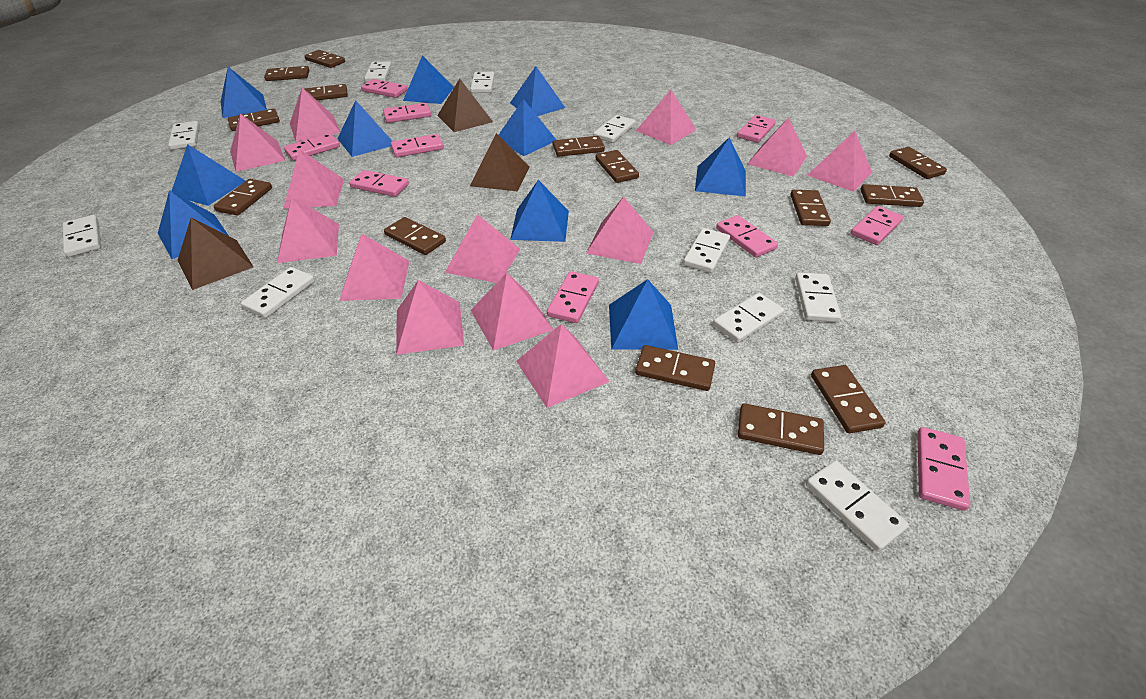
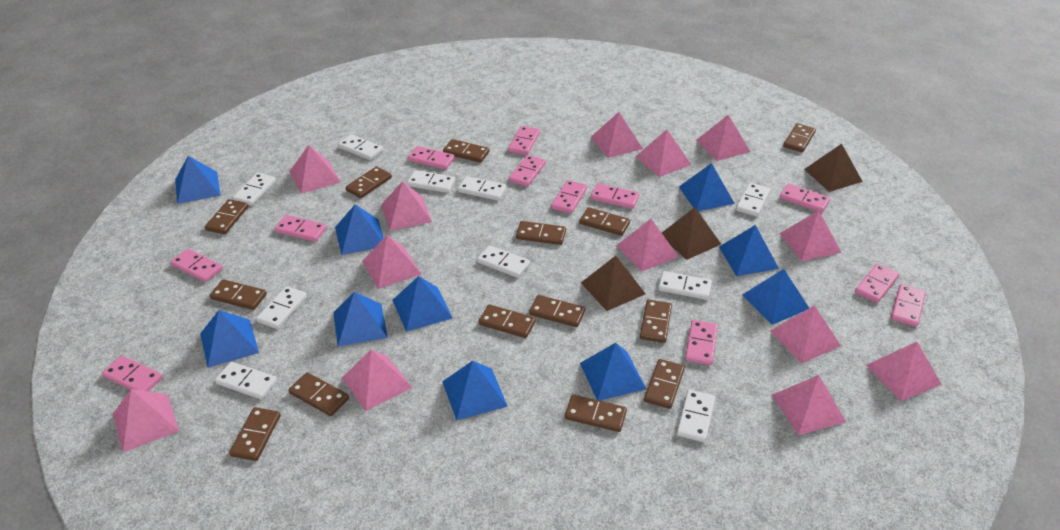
pink domino: [284,133,340,161] [349,170,409,197] [361,79,408,98] [383,103,431,123] [391,134,444,157] [547,271,599,323] [716,215,778,257] [737,115,776,143] [851,206,903,245] [917,427,970,511] = 10 -> [102,355,163,391] [170,249,223,282] [274,215,327,242] [408,146,455,170] [508,126,540,155] [509,155,546,187] [551,180,587,214] [591,183,639,209] [685,320,718,365] [780,184,830,213] [855,263,899,303] [891,284,926,327] = 12

